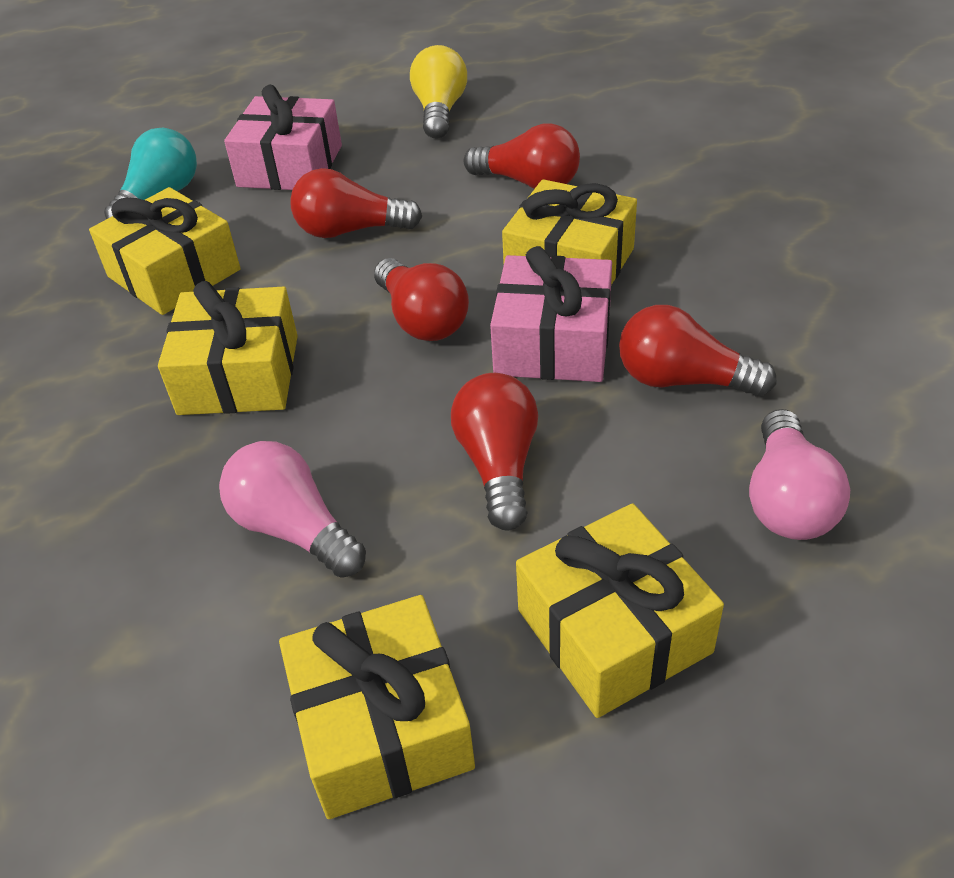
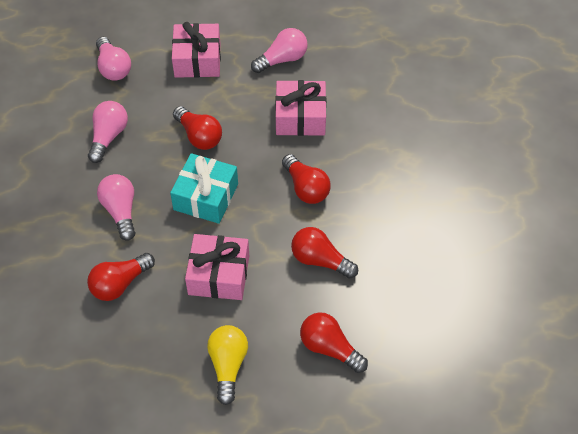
pink gift: [224,85,342,190] [490,246,612,382] = 2 -> [172,22,221,78] [185,234,249,300] [275,80,326,136] = 3
pink light bulb: [219,441,366,578] [749,409,850,540] = 2 -> [88,101,128,163] [96,37,131,81] [97,174,135,241] [251,28,308,73] = 4
turquoise gift: none = 0 -> [170,153,238,224] = 1
turquoise light bulb: [104,128,197,219] = 1 -> none = 0
yellow gift: [89,187,240,315] [158,281,298,415] [279,595,475,819] [502,179,637,285] [516,503,724,718] = 5 -> none = 0

